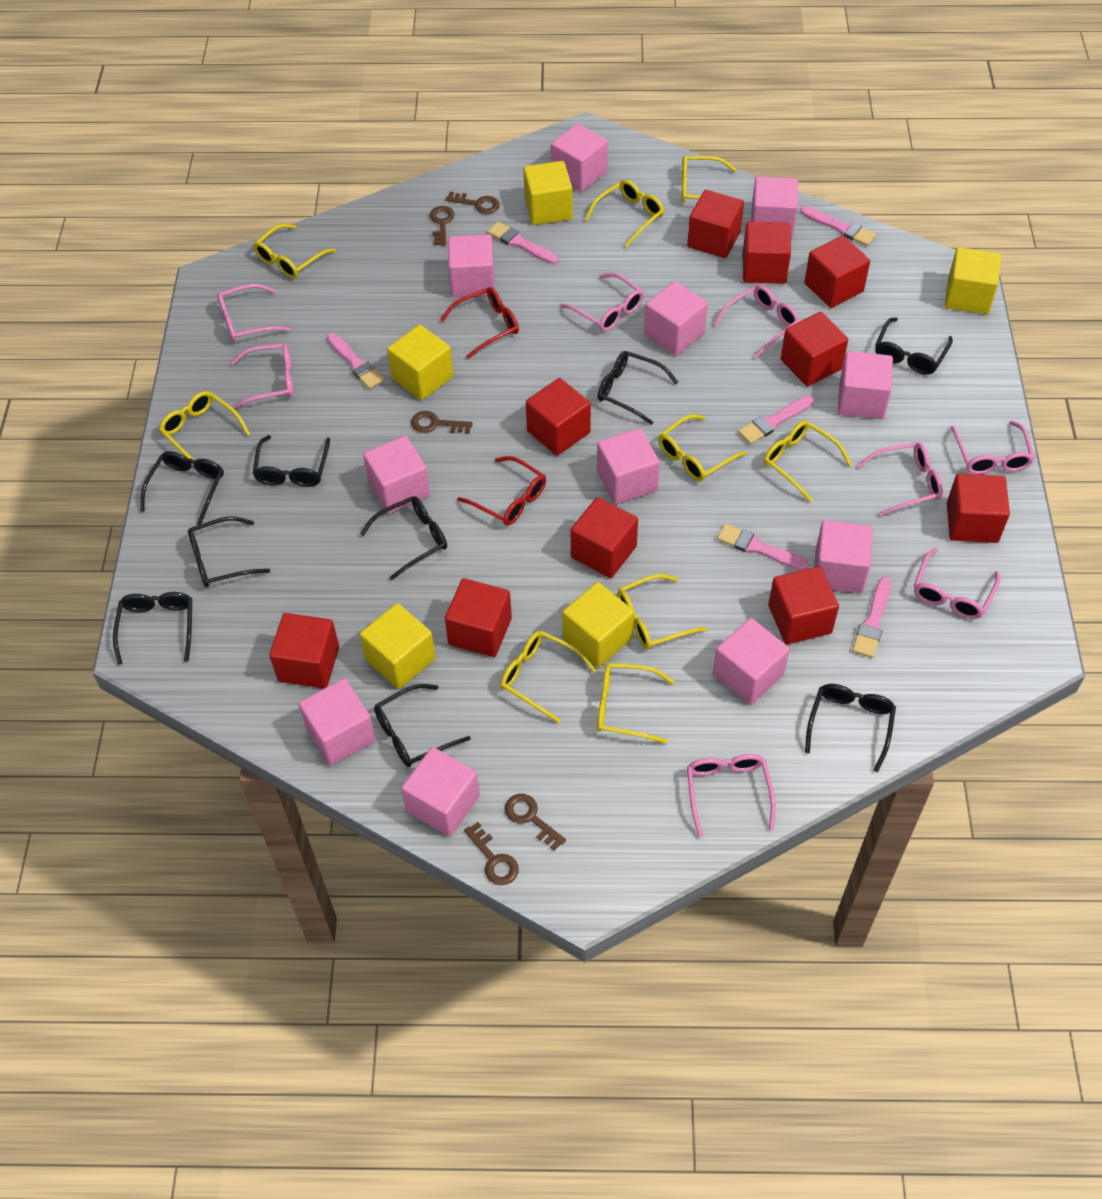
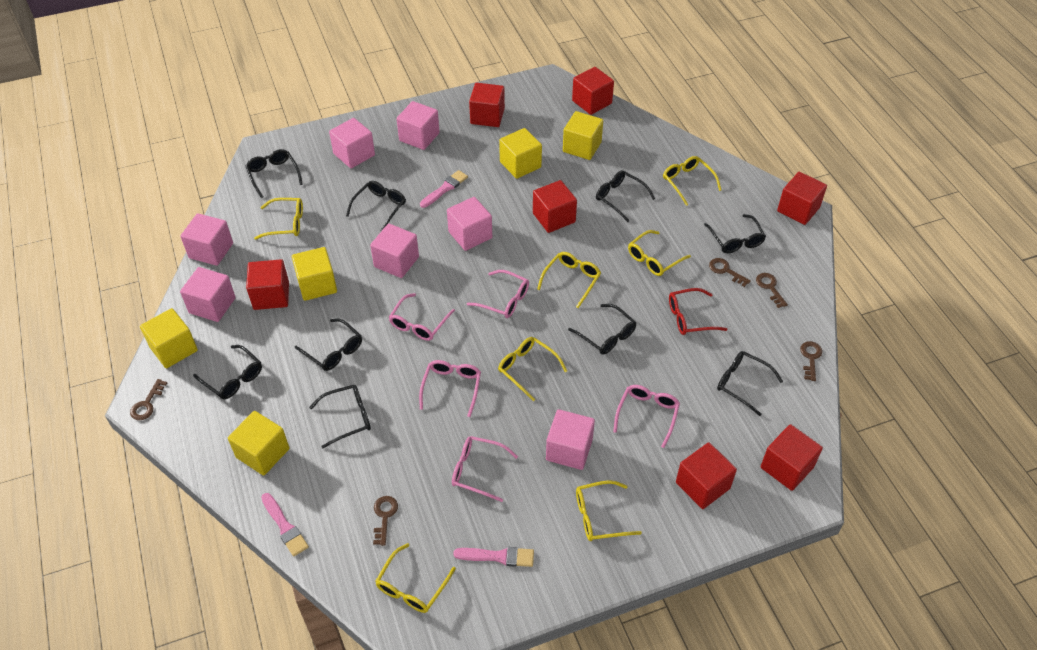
pink brush: [327,333,385,389] [487,222,558,264] [717,524,809,570] [738,396,814,444] [800,206,876,246] [852,577,891,658] = 6 -> [261,493,309,556] [420,170,468,208] [453,547,534,567] = 3
pink cube: [299,678,376,766] [363,436,430,514] [401,747,480,836] [448,234,495,297] [551,123,608,192] [597,428,660,504] [644,281,708,356] [713,618,790,705] [751,176,798,238] [814,520,873,593] [838,351,893,419] = 11 -> [180,213,233,266] [180,267,236,322] [329,118,375,168] [370,224,419,278] [397,101,440,150] [447,197,492,251] [546,409,595,470] = 7
pink glasses: [217,284,291,342] [231,344,293,409] [561,273,643,332] [687,754,776,838] [714,285,799,358] [857,442,943,516] [914,548,1000,619] [950,421,1035,474] = 8 -> [389,293,455,341] [419,360,481,417] [452,436,518,502] [467,270,529,318] [613,385,680,448] = 5
red cube: [269,613,339,688] [445,578,512,657] [526,378,591,456] [571,497,638,578] [687,190,744,258] [743,221,791,284] [768,566,839,644] [781,312,848,387] [804,236,870,308] [947,473,1010,543] = 10 -> [246,259,289,310] [469,83,505,127] [533,180,577,233] [572,67,614,115] [676,442,737,509] [761,424,823,491] [777,172,827,225] = 7
red glasses: [440,287,519,359] [457,456,546,526] = 2 -> [669,288,727,335] = 1
yellow glasses: [159,391,250,460] [253,224,336,279] [500,631,596,723] [585,180,664,248] [597,663,675,744] [617,574,707,649] [658,414,747,481] [681,155,737,203] [764,420,852,502] = 9 -> [254,198,303,240] [375,543,456,613] [498,337,567,401] [537,252,601,308] [576,480,642,541] [628,230,691,276] [663,156,721,206] = 7

